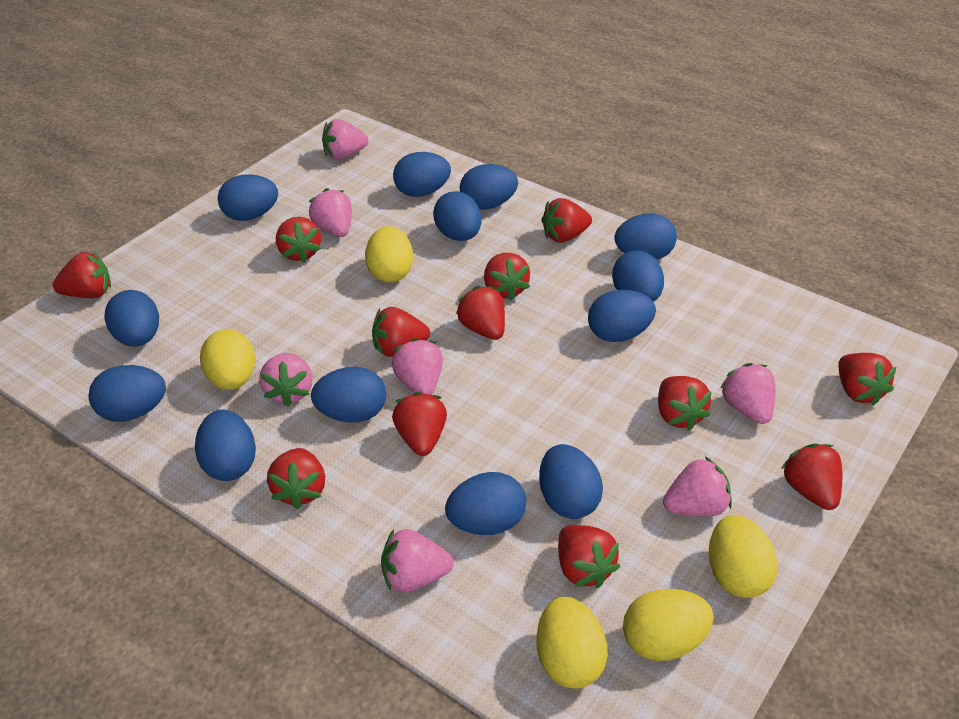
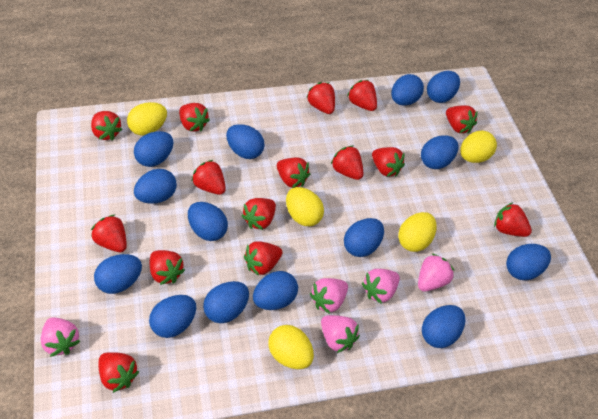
blue egg: [88,365,166,422] [104,290,159,347] [195,409,256,481] [218,174,278,221] [311,367,386,423] [393,152,451,197] [433,191,482,241] [445,472,526,535] [460,164,518,210] [539,444,603,519] [588,290,656,342] [612,250,664,302] [614,213,677,260] = 13 -> [94,254,142,294] [134,131,173,167] [134,169,177,204] [149,295,196,338] [188,202,228,241] [203,281,249,323] [226,124,265,159] [253,271,298,310] [344,218,384,257] [391,74,424,106] [421,135,459,169] [422,305,465,348] [427,71,460,103] [506,244,551,280] = 14
pink strawberry: [259,353,313,407] [309,188,352,237] [322,119,368,160] [381,529,454,592] [392,338,443,395] [663,457,732,516] [720,363,775,424] = 7 -> [41,317,80,357] [310,278,348,314] [321,315,360,353] [362,269,400,304] [418,253,454,292] = 5
red strawberry: [53,252,111,298] [267,448,325,509] [276,217,321,263] [372,307,430,357] [392,392,447,456] [456,286,505,340] [484,253,530,301] [541,198,592,243] [558,525,620,588] [658,376,712,431] [781,443,842,510] [838,353,896,406] = 12 -> [91,111,123,141] [91,214,127,252] [98,352,139,393] [149,250,185,285] [179,103,210,132] [192,160,226,195] [241,198,276,230] [244,241,283,276] [277,157,310,188] [306,82,335,114] [330,146,363,180] [347,80,377,111] [372,147,405,177] [446,105,478,133] [494,202,532,237] = 15

